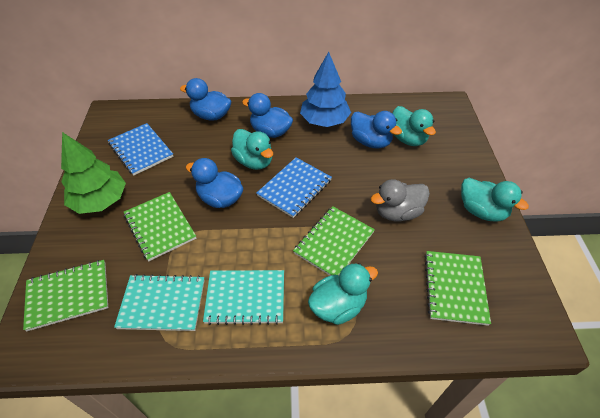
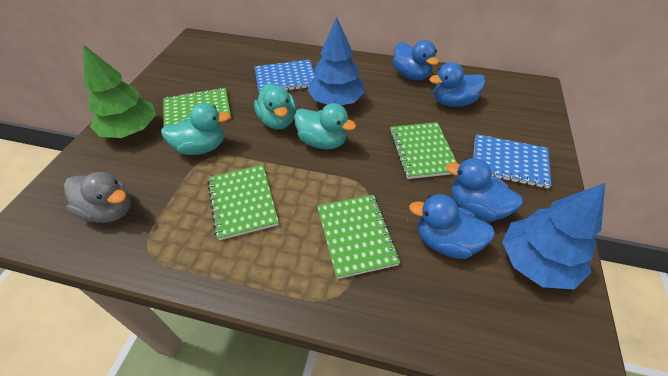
blue tree: [300,52,351,127] = 1 -> [307,17,365,105] [502,183,605,289] = 2
turquoise duck: [231,129,273,170] [308,263,378,325] [392,106,436,146] [461,178,529,221] = 4 -> [161,103,230,155] [254,83,296,129] [294,103,356,150] = 3
turquoise notebook: [114,274,205,331] [203,270,284,325] = 2 -> none = 0

